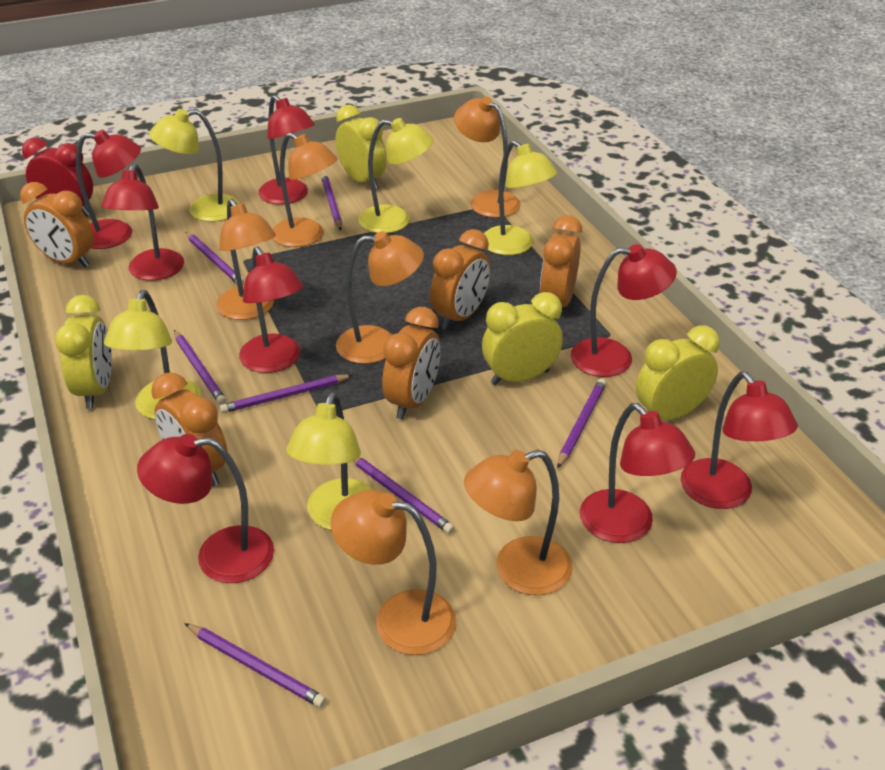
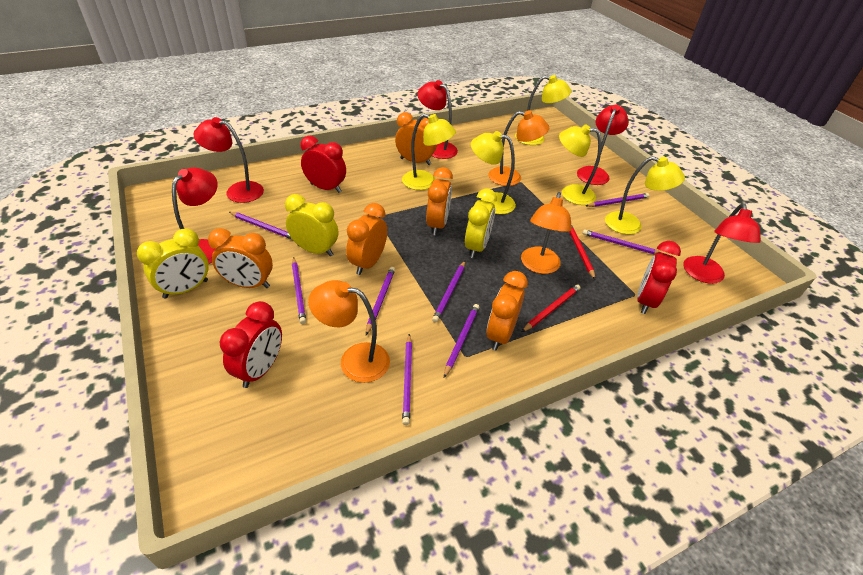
orange lamp: [216,198,276,320] [272,132,337,247] [331,490,456,655] [336,231,424,364] [454,97,521,218] [464,450,572,595] = 6 -> [308,280,390,383] [488,110,549,186] [521,192,572,274] = 3
purple pencil: [174,330,226,405] [184,623,326,708] [185,232,244,285] [220,375,353,413] [321,174,342,230] [353,457,455,534] [557,378,606,469] = 7 -> [229,212,293,240] [292,257,306,324] [366,267,395,335] [402,334,412,425] [432,261,465,323] [444,304,479,378] [583,229,660,254] [586,193,650,207] = 8
red clock: [22,138,93,217] = 1 -> [220,301,282,388] [300,136,346,193] [637,241,681,314] = 3
red lamp: [76,130,141,249] [101,163,184,281] [137,434,274,583] [239,246,303,373] [258,95,315,204] [571,244,677,377] [580,403,695,543] [681,372,798,509] = 8 -> [172,168,218,264] [194,117,264,203] [417,80,458,159] [577,105,629,185] [684,203,761,284] = 5
red pencil: none = 0 -> [522,285,581,332] [569,224,595,279] = 2
yellow clock: [55,295,112,409] [335,105,387,189] [482,292,563,385] [636,325,720,420] = 4 -> [137,229,209,299] [285,194,338,256] [465,189,497,258] = 3

